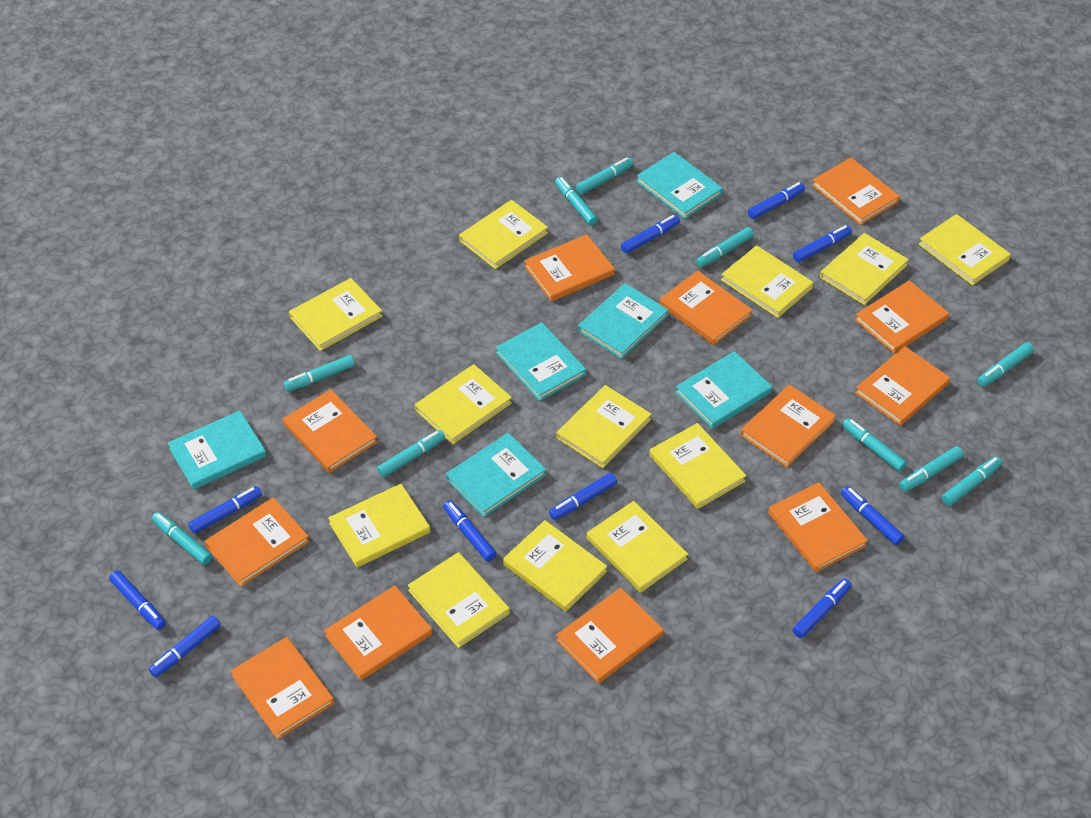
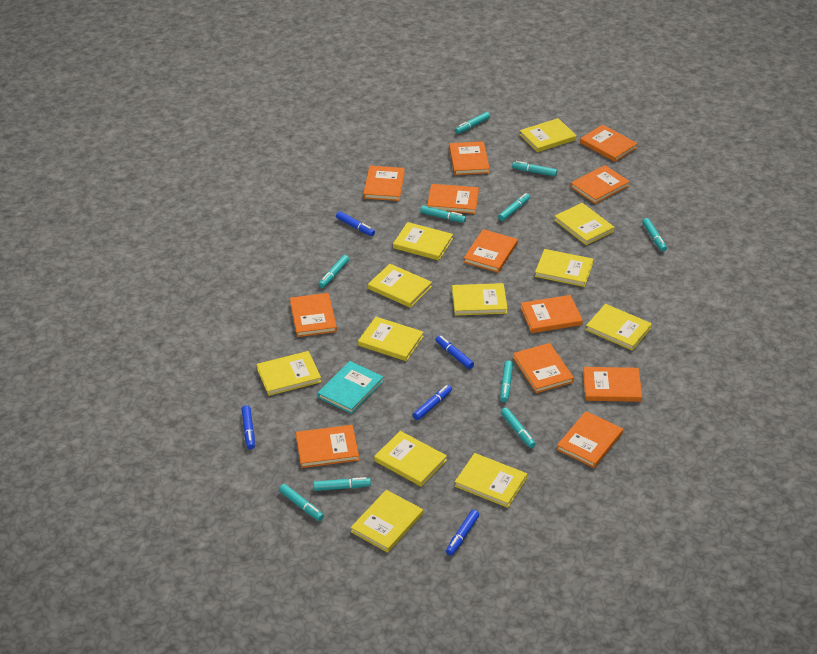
blue marker: [109,571,166,630] [149,616,221,677] [188,486,262,534] [443,500,496,561] [549,473,617,520] [621,215,680,254] [748,182,805,219] [793,225,852,262] [793,578,852,638] [841,486,904,545] = 10 -> [242,405,255,449] [336,211,375,236] [413,385,452,420] [435,336,474,369] [446,510,479,556] = 5
turquoise book: [168,411,267,490] [446,433,546,517] [496,322,586,401] [578,283,669,359] [636,152,723,219] [675,351,772,429] = 6 -> [318,361,383,414] = 1

